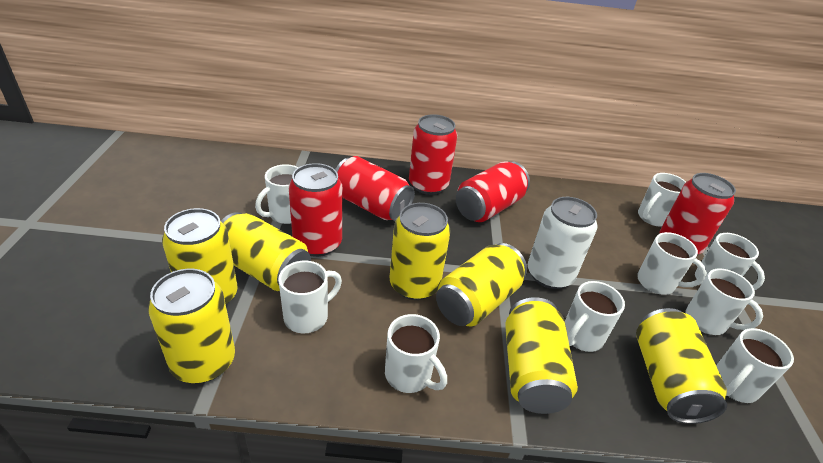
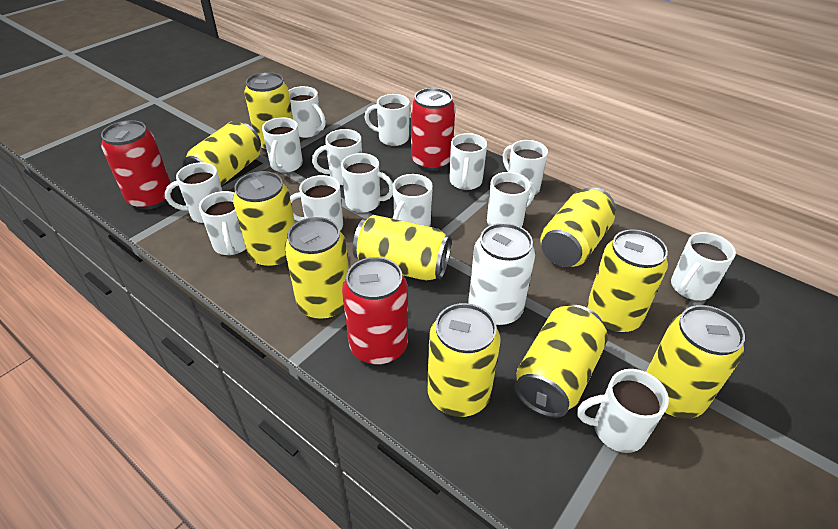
red can: [289,163,342,257] [335,156,415,221] [409,114,457,195] [456,161,530,222] [659,173,736,254] = 5 -> [101,120,172,210] [342,257,408,365] [411,88,455,171] = 3
white mug: [255,164,298,224] [278,261,342,334] [385,314,447,393] [565,281,625,352] [637,232,707,295] [638,173,686,226] [685,269,763,335] [695,233,765,290] [716,328,794,403] = 9 -> [165,162,222,223] [199,191,246,255] [262,117,303,173] [288,86,326,138] [290,175,343,230] [312,129,362,185] [341,153,393,213] [365,94,410,146] [393,174,433,227] [449,133,487,190] [487,172,536,227] [503,140,548,195] [577,369,669,453] [671,232,736,300] = 14
yellow can: [148,269,235,383] [162,208,238,305] [221,212,311,291] [390,203,451,300] [436,243,527,326] [505,297,578,414] [636,308,727,424] = 7 -> [182,121,261,186] [233,171,295,268] [244,72,293,152] [285,217,349,320] [353,215,451,281] [427,303,501,417] [515,305,608,418] [540,187,616,267] [587,229,668,333] [646,305,745,418] = 10

